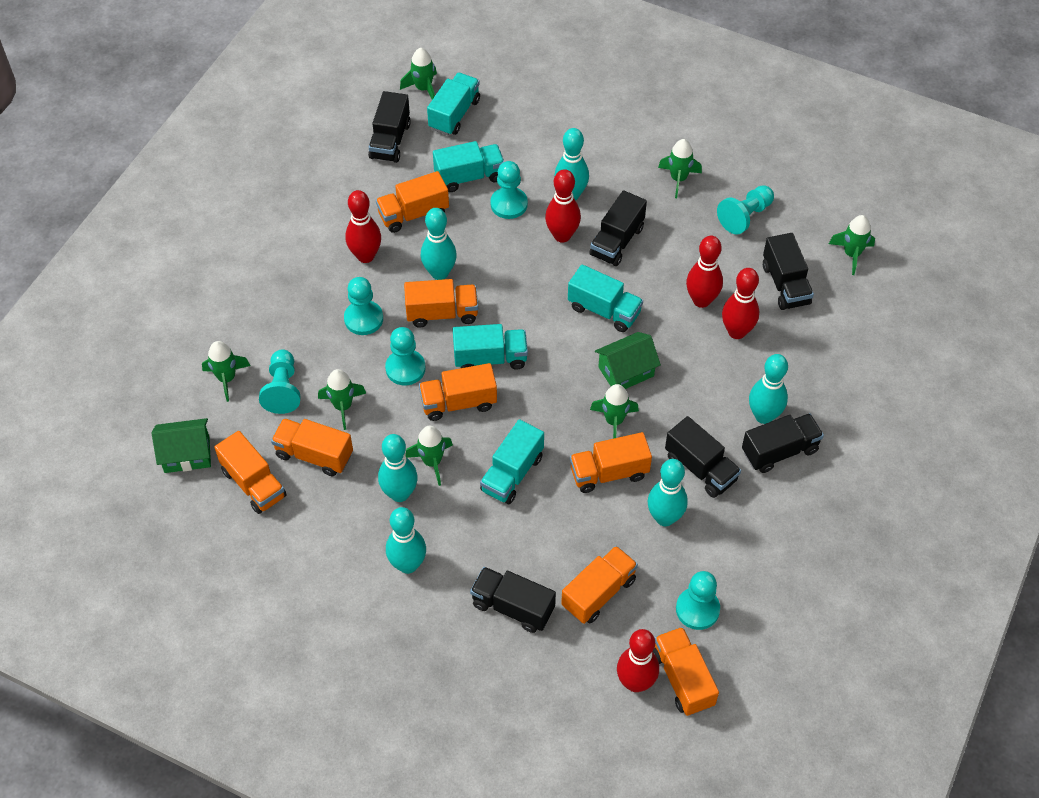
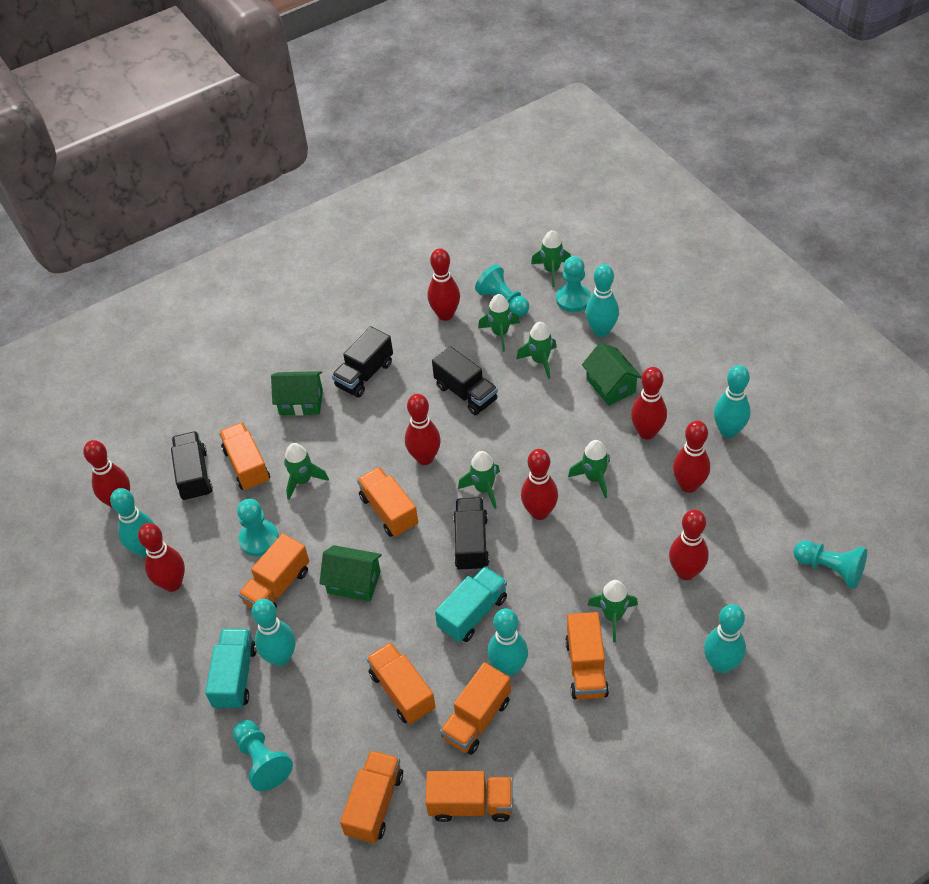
black truck: [368,91,411,163] [470,567,556,633] [589,190,647,266] [665,416,741,498] [742,413,824,473] [763,233,814,310] = 6 -> [171,431,213,501] [332,326,393,398] [432,346,498,415] [453,497,489,571] = 4
green house: [152,418,211,473] [595,332,661,389] = 2 -> [271,371,323,416] [319,545,382,601] [582,343,642,406] = 3
red bowling pin: [345,190,381,263] [545,169,581,243] [617,629,659,692] [686,236,723,308] [722,268,759,339] = 5 -> [83,440,130,508] [138,523,185,592] [405,394,441,465] [427,248,460,321] [521,449,558,520] [631,367,667,440] [669,509,709,580] [673,421,710,493] = 8
turquoise pawn: [259,349,300,414] [344,277,383,335] [385,327,426,385] [490,161,528,219] [676,571,720,630] [717,185,774,234] = 6 -> [233,720,293,791] [237,499,279,556] [475,264,529,317] [556,256,591,312] [794,540,867,589] = 5
turquoise truck: [427,73,480,136] [433,141,504,192] [453,324,528,370] [480,419,544,504] [568,264,643,332] = 5 -> [205,629,257,710] [435,566,507,642] = 2

